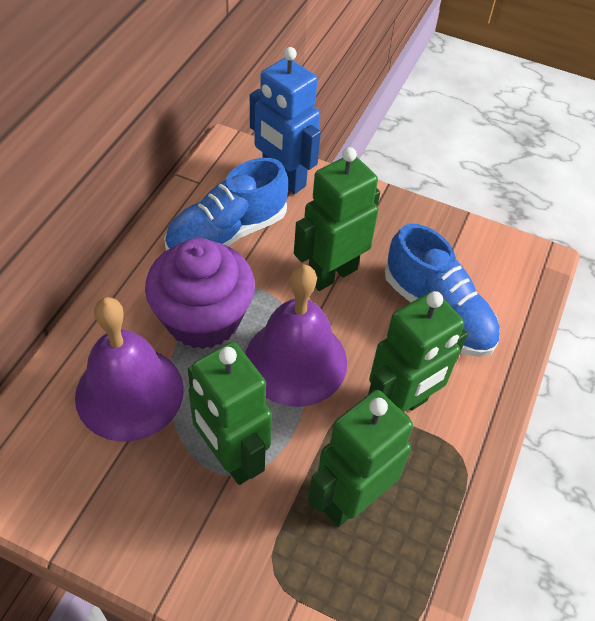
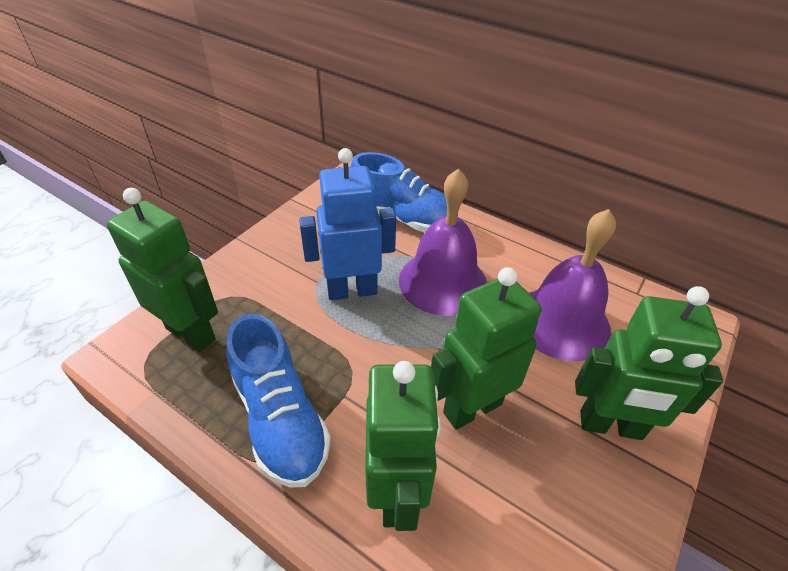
purple cupcake: [145,238,255,349] = 1 -> none = 0

